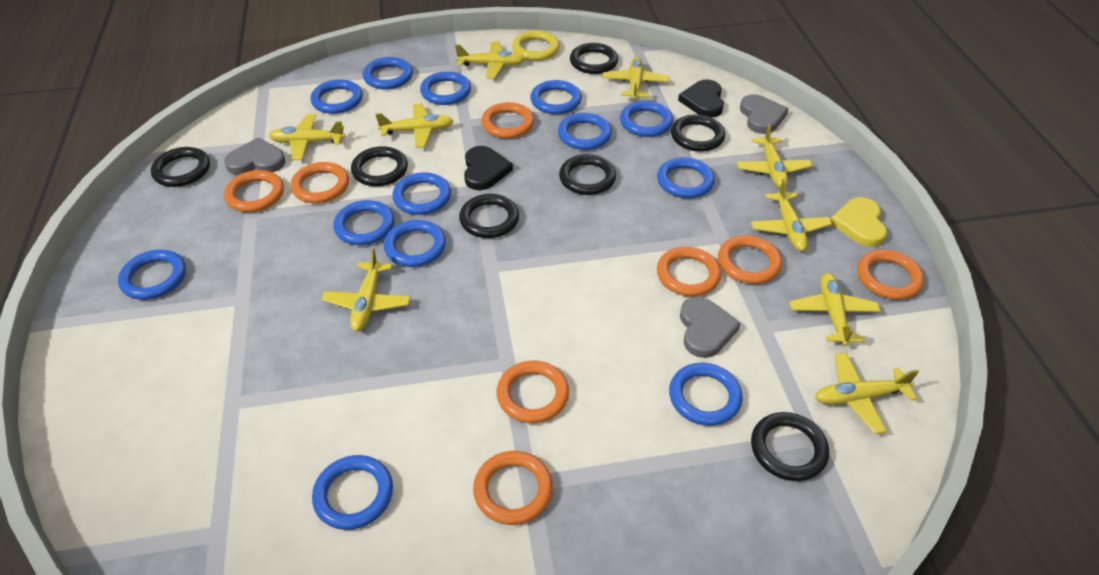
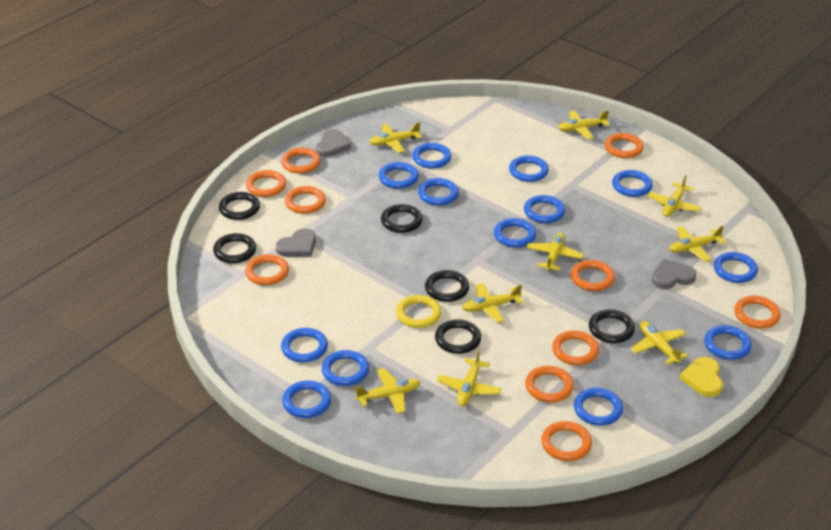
black heart: [464,146,513,190] [678,79,724,118] = 2 -> none = 0
black ring: [151,147,210,187] [351,146,408,186] [459,194,519,238] [559,154,616,195] [570,43,618,74] [671,114,725,152] [751,412,829,481] = 7 -> [213,233,256,263] [219,192,260,220] [381,204,423,233] [425,270,469,302] [435,319,481,354] [589,309,635,343] = 6
orange ring: [224,170,284,212] [290,162,349,203] [473,451,553,525] [481,102,534,139] [496,361,569,423] [657,247,721,296] [718,235,782,284] [857,250,924,300] = 8 -> [245,254,289,285] [246,170,286,197] [281,148,321,174] [285,186,326,214] [525,366,574,402] [541,421,592,461] [552,330,599,365] [571,260,615,291] [605,133,644,158] [734,296,781,329] = 10

